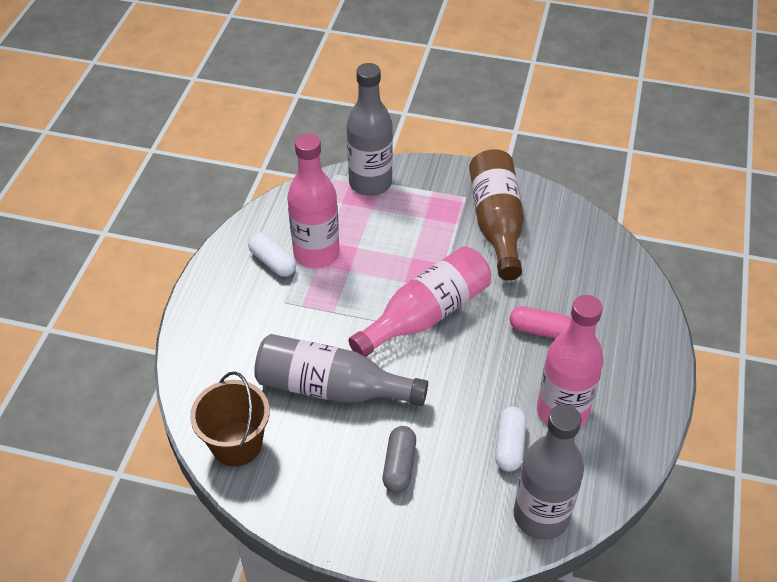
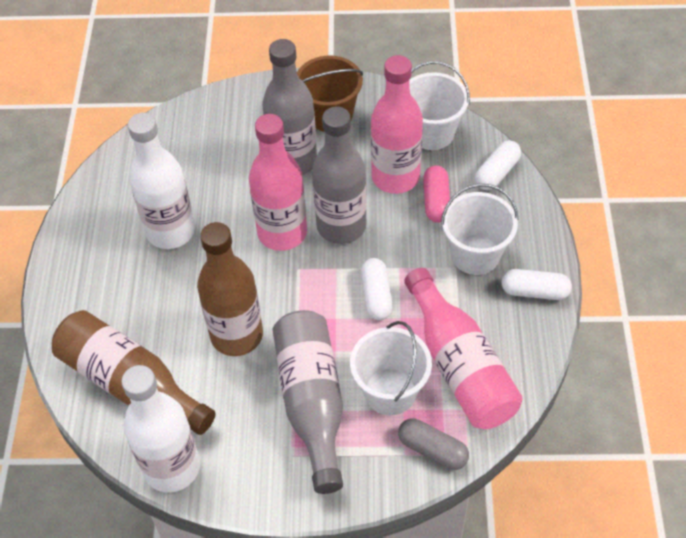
brown bottle: [469,149,524,281] = 1 -> [52,310,216,435] [197,222,263,356] = 2
white bottle: none = 0 -> [121,365,200,493] [128,113,195,249] = 2
white bucket: none = 0 -> [350,321,432,415] [409,61,470,150] [441,184,519,275] = 3
white capsule: [248,233,296,277] [495,406,526,472] = 2 -> [360,258,393,320] [475,140,521,190] [501,269,572,300] = 3

